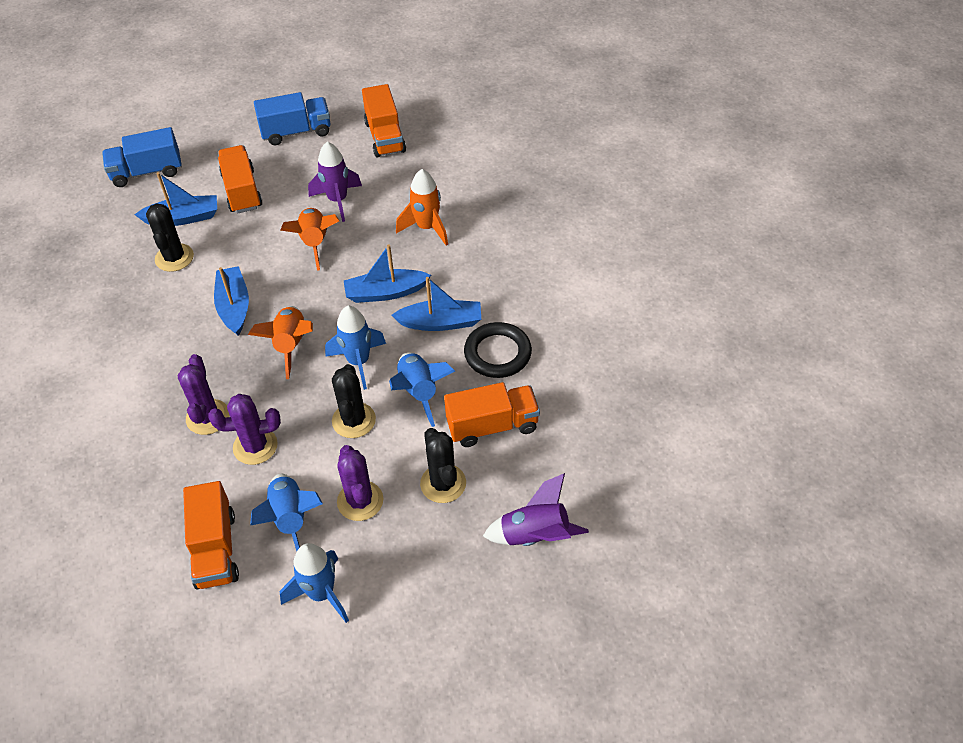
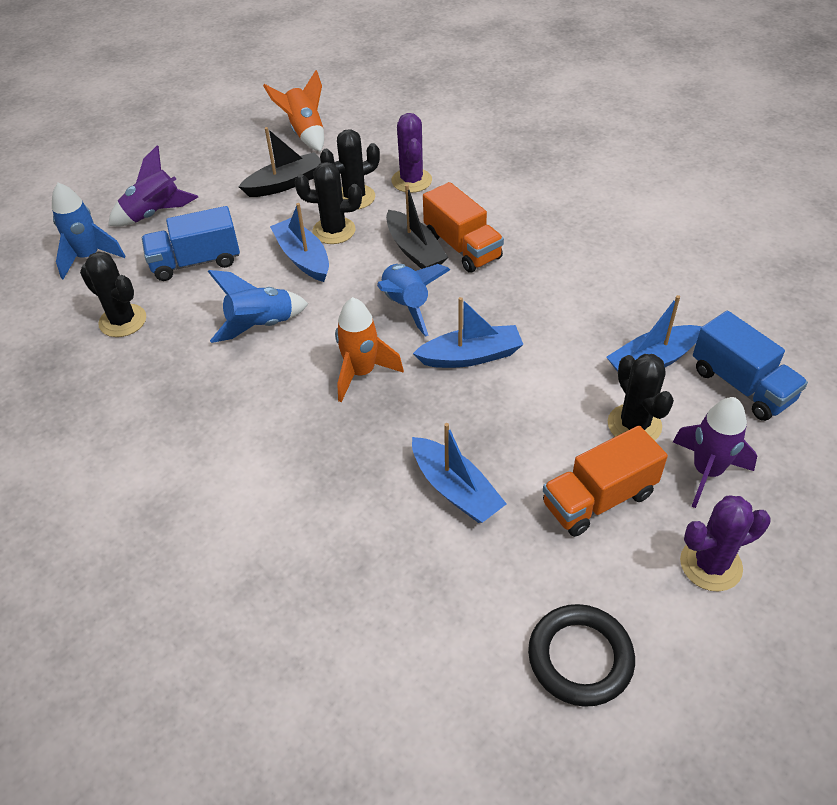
black boat: none = 0 -> [239,127,321,197] [386,184,448,269] = 2
black cactus: [146,203,194,272] [332,364,376,438] [420,428,466,503] = 3 -> [80,252,146,337] [295,162,362,244] [320,129,380,210] [608,354,674,441] = 4
blue rocket: [250,474,323,551] [280,543,349,623] [325,306,386,390] [389,352,455,427] = 4 -> [52,183,125,279] [208,270,308,343] [377,264,450,337] = 3
orange rocket: [248,306,313,379] [280,208,339,271] [396,169,448,246] = 3 -> [263,70,324,152] [335,297,404,402] = 2
orange truck: [183,481,239,589] [218,145,262,213] [362,84,406,157] [444,382,540,447] = 4 -> [423,182,504,273] [543,425,668,537] = 2
purple cactus: [178,354,229,435] [208,394,281,465] [337,445,383,521] = 3 -> [391,113,432,193] [680,496,771,592] = 2

